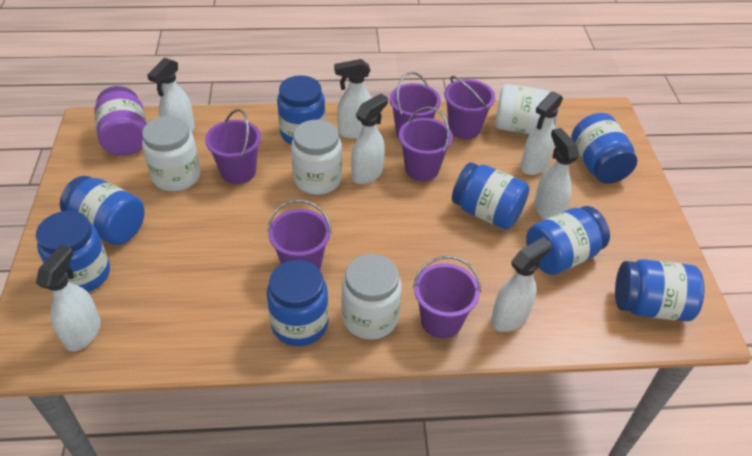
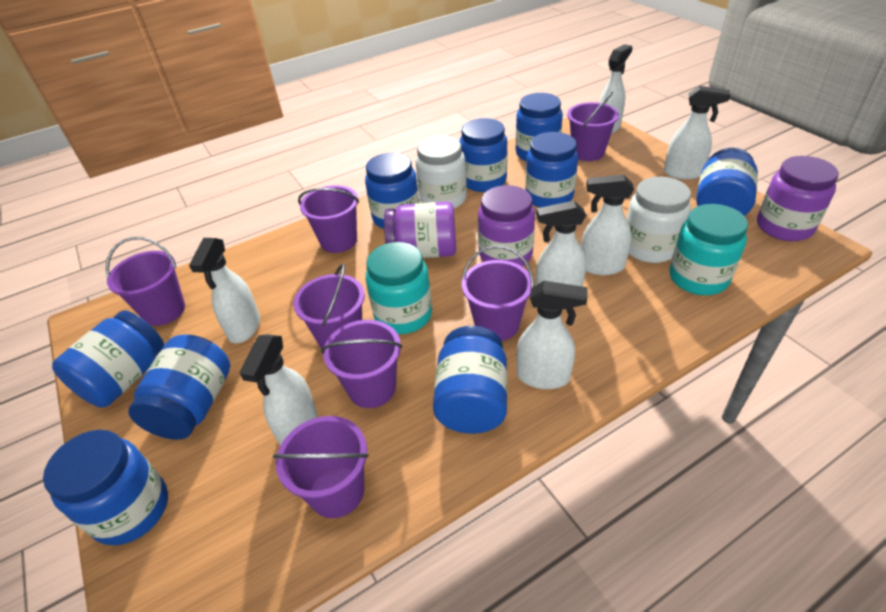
blue jar: [36,211,110,292] [60,176,144,245] [267,260,329,346] [277,75,326,145] [452,162,529,230] [526,206,610,275] [571,113,637,184] [615,259,704,321] = 8 -> [43,430,168,546] [52,310,164,408] [128,334,230,440] [365,153,419,229] [433,326,507,434] [460,118,508,192] [515,93,563,162] [525,132,578,208] [696,148,758,216] = 9
purple bucket: [205,109,261,184] [267,199,332,270] [390,72,441,138] [399,106,453,181] [413,256,481,339] [444,76,495,139] = 6 -> [106,237,185,326] [273,416,369,518] [293,263,365,349] [298,185,359,253] [321,320,402,408] [462,245,534,341] [567,92,619,161] = 7
purple jar: [94,86,147,155] = 1 -> [384,202,456,258] [478,185,535,266] [757,156,839,241] = 3
turquoise jar: none = 0 -> [366,242,432,334] [669,204,748,295] = 2
white jar: [142,116,201,191] [291,120,342,195] [341,254,402,340] [495,84,559,134] = 4 -> [415,135,467,209] [626,177,691,263] = 2

